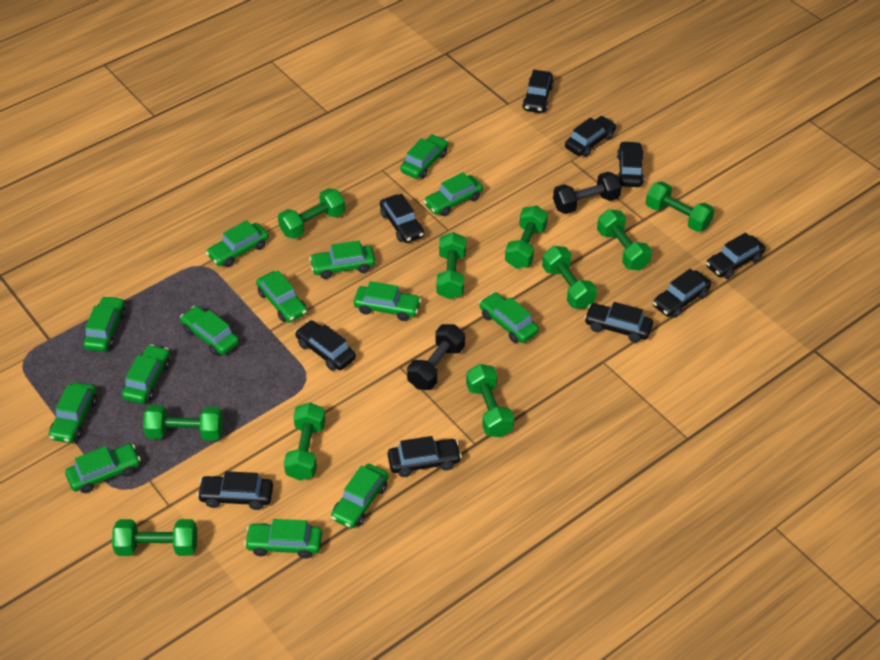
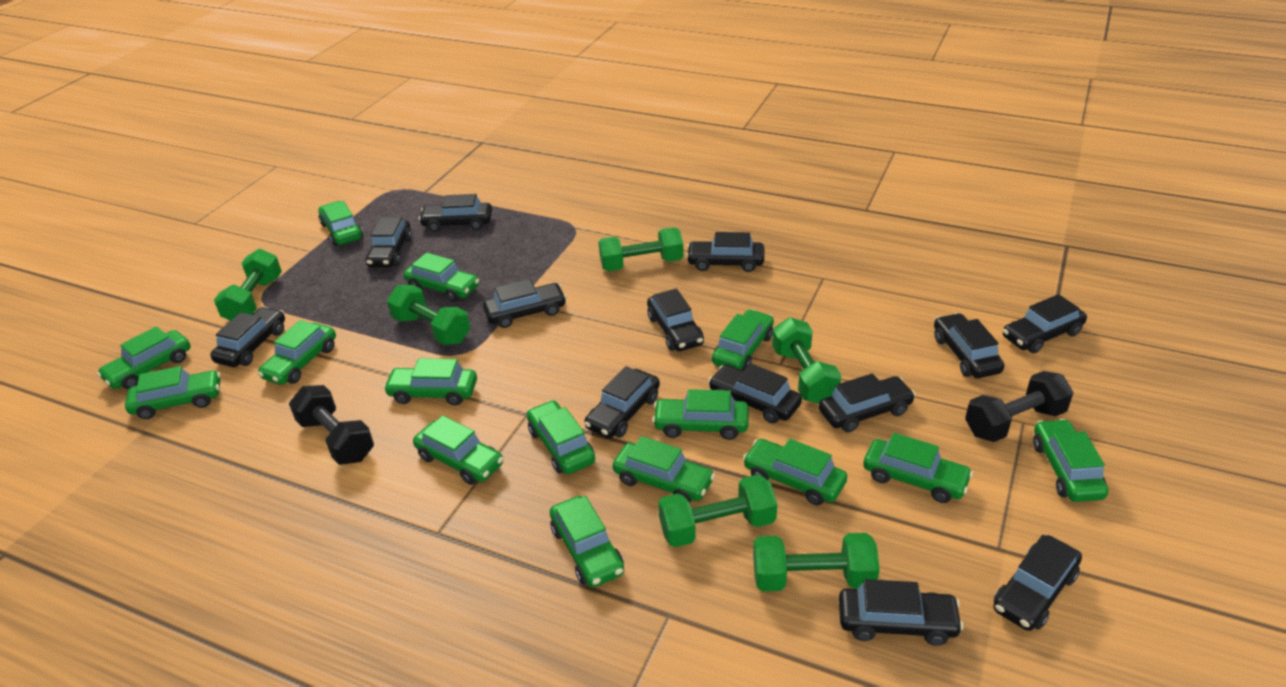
black car: [197,471,273,510] [295,320,356,371] [380,194,424,243] [388,436,462,477] [522,70,554,113] [565,116,617,157] [584,302,653,343] [617,141,644,187] [653,269,711,318] [706,232,765,279] = 10 -> [210,307,285,367] [366,217,412,268] [419,194,492,232] [483,279,567,328] [584,366,660,438] [647,289,704,351] [686,232,764,272] [708,364,802,424] [819,373,916,432] [839,579,964,646] [934,313,1004,378] [994,535,1082,631] [1003,294,1087,353] = 13
green car: [49,382,97,443] [65,444,141,493] [83,296,126,352] [122,345,170,404] [180,306,239,356] [206,220,269,267] [244,519,322,559] [256,271,307,322] [309,240,375,279] [331,464,388,529] [354,281,421,321] [400,134,448,179] [423,172,483,216] [479,292,539,343] = 14 -> [97,326,191,389] [125,366,221,419] [258,320,336,385] [318,201,363,246] [383,358,477,406] [404,252,479,302] [413,416,504,485] [527,400,595,474] [550,496,624,587] [612,436,715,503] [652,389,749,440] [712,309,774,371] [743,439,847,505] [863,433,973,503] [1033,419,1109,502] = 15
green dumbbell: [112,519,197,556] [143,405,223,441] [278,188,345,239] [284,403,325,480] [437,232,466,299] [466,364,514,437] [505,205,548,269] [542,246,597,309] [597,209,652,270] [646,181,714,232] = 10 -> [214,249,282,321] [387,285,470,345] [598,227,684,271] [658,475,777,547] [753,533,880,591] [772,318,841,403] = 6

